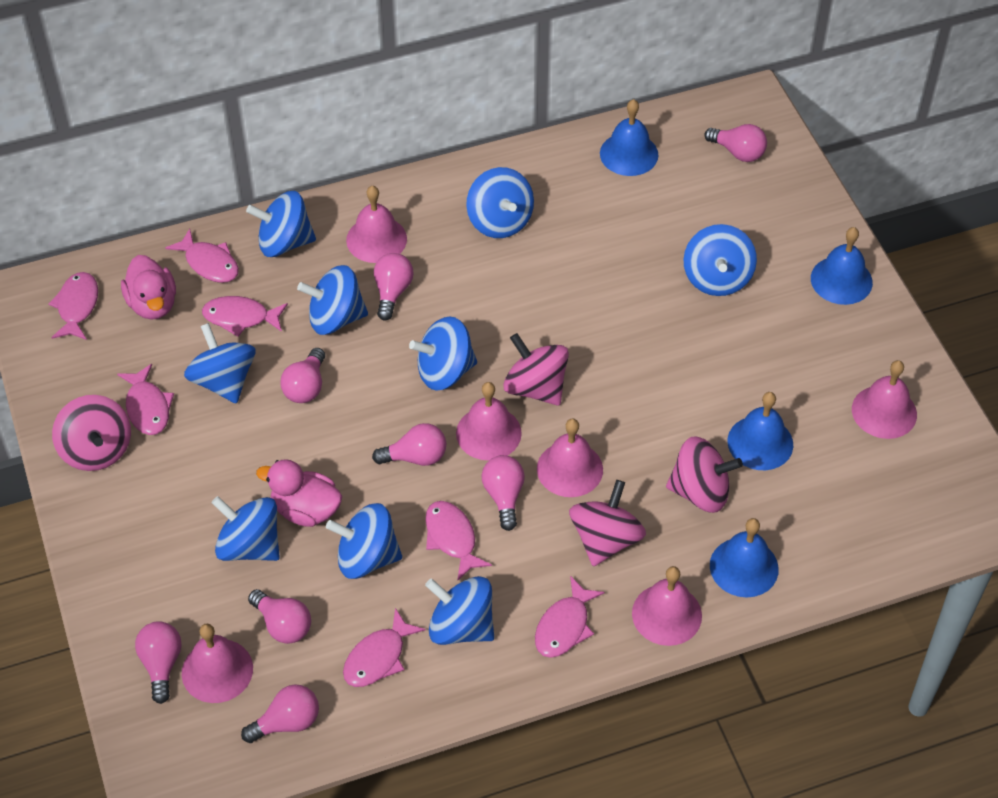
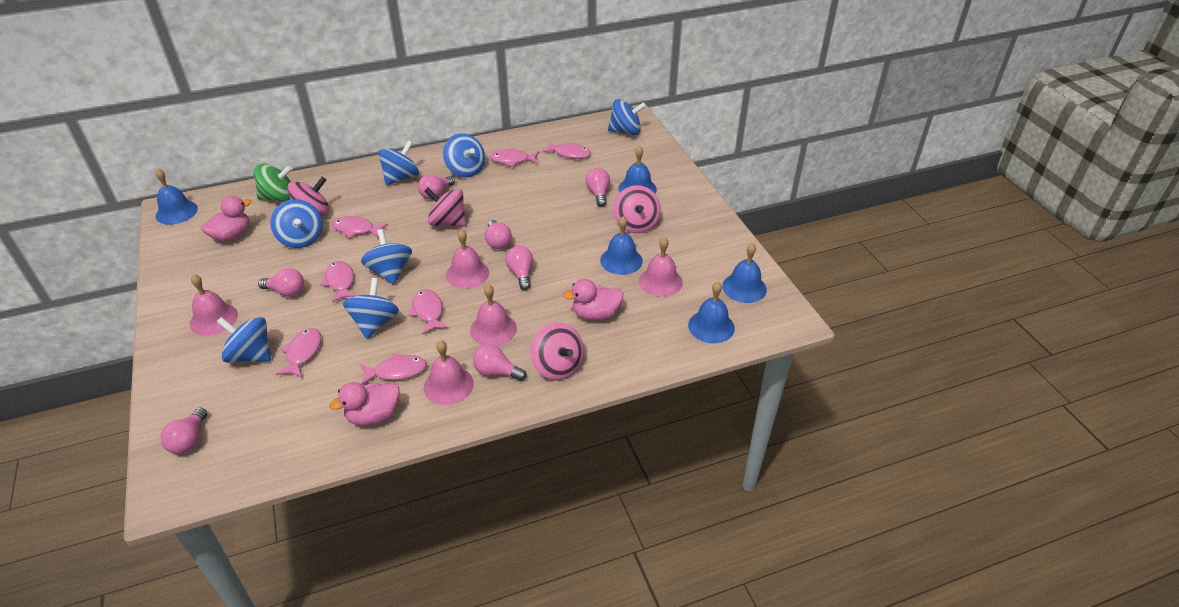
blue bell: [600,99,659,176] [710,518,779,597] [727,392,793,470] [811,227,873,305] = 4 -> [155,169,198,225] [600,216,643,275] [618,146,657,193] [688,282,735,343] [722,243,767,303] = 5
blue spinning top: [184,323,256,404] [211,496,280,561] [246,191,316,257] [297,265,368,335] [326,503,402,579] [409,317,477,391] [425,576,494,645] [466,167,534,238] [684,224,757,296] = 9 -> [217,317,271,363] [271,199,322,248] [343,278,399,339] [361,229,412,285] [378,141,419,186] [443,133,485,177] [608,99,646,135] = 7
green spinning top: none = 0 -> [254,164,293,202] = 1
pink bell: [182,623,253,703] [346,186,407,263] [456,382,522,461] [537,419,603,497] [632,566,702,646] [852,360,917,439] = 6 -> [190,274,238,336] [424,340,474,405] [446,229,489,289] [470,284,517,346] [639,237,683,297] = 5
pink duck: [121,255,176,320] [256,459,342,527] = 2 -> [201,196,251,242] [329,382,400,426] [563,279,623,321] = 3
pink light bulb: [135,621,182,704] [241,684,319,743] [248,589,311,644] [280,348,325,403] [372,423,446,466] [374,253,414,321] [482,455,525,531] [704,124,767,162] = 8 -> [160,408,207,454] [258,268,304,297] [418,174,455,200] [473,344,526,381] [485,220,512,249] [505,246,533,290] [585,168,610,207] = 7

